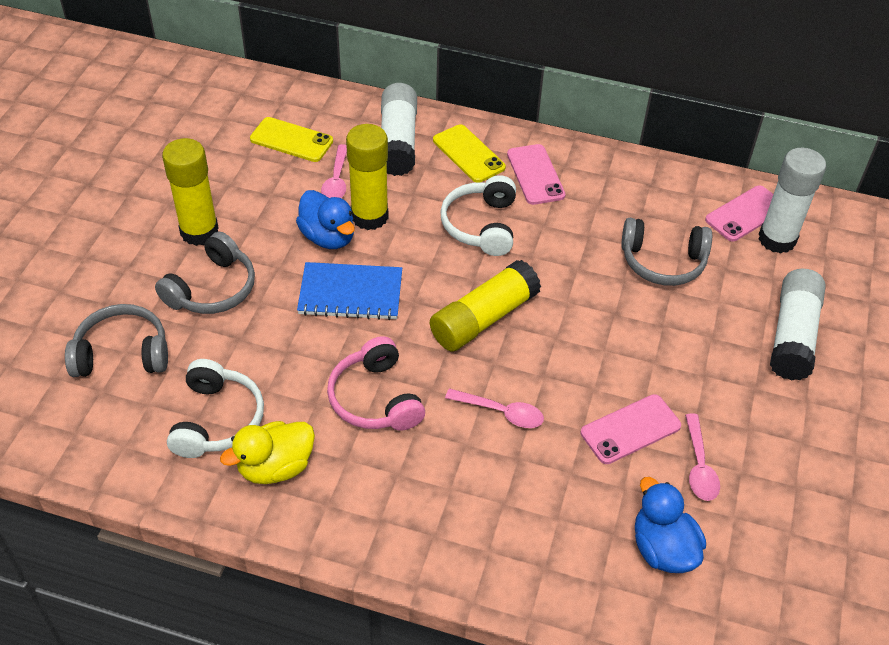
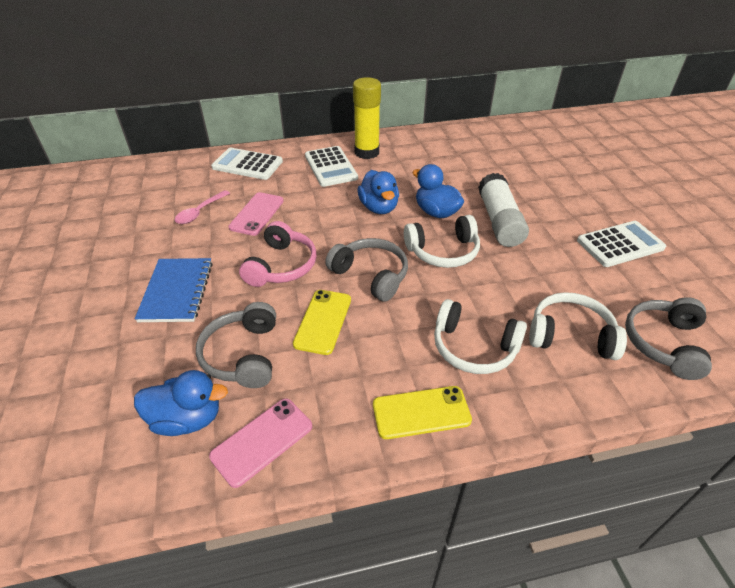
blue duck: [296,190,355,249] [635,477,706,573] = 2 -> [134,370,228,436] [358,170,399,214] [412,164,464,218] = 3
pink phone: [507,144,565,205] [581,394,681,464] [705,186,773,242] = 3 -> [209,398,312,488] [229,192,283,236] = 2
pink spoon: [321,144,347,198] [445,388,544,428] [685,414,720,501] = 3 -> [175,190,230,224] = 1
white calculator: none = 0 -> [211,148,283,180] [305,146,358,187] [577,221,666,267] = 3
white glue stick: [381,83,417,176] [759,148,826,254] [770,269,826,380] = 3 -> [478,173,529,247] = 1
white headphones: [167,359,264,458] [440,175,516,256] = 2 -> [404,215,480,268] [434,299,527,374] [529,292,627,360] = 3
yellow duck: [220,421,315,484] = 1 -> none = 0
yellow glue stick: [162,138,218,246] [346,124,389,230] [430,260,541,351] = 3 -> [353,77,381,159] = 1

